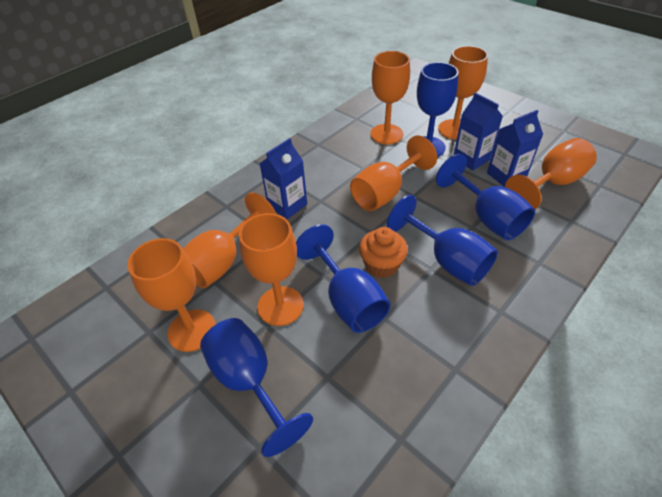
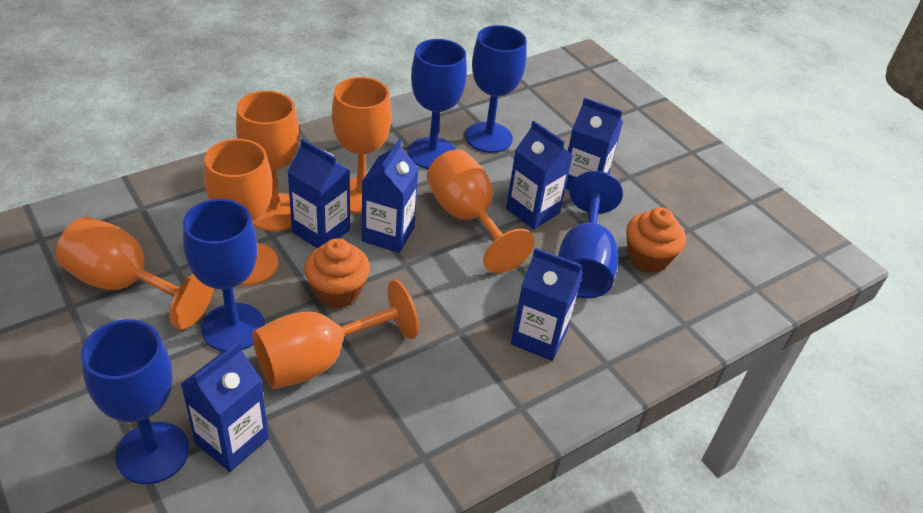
blue carton: [259,138,307,219] [454,93,503,170] [487,110,543,187] = 3 -> [181,342,269,472] [288,139,350,248] [362,140,418,253] [506,121,573,229] [511,248,583,361] [565,98,623,190] = 6
orange cupcake: [359,227,408,278] = 1 -> [304,238,370,308] [626,207,686,273] = 2
orange goblet: [127,238,216,352] [183,192,276,288] [239,213,304,326] [350,136,437,211] [370,51,410,144] [438,46,488,139] [505,138,597,209] = 7 -> [56,217,214,330] [204,139,278,285] [236,91,299,231] [252,280,419,389] [332,77,392,214] [427,149,535,273] = 6

